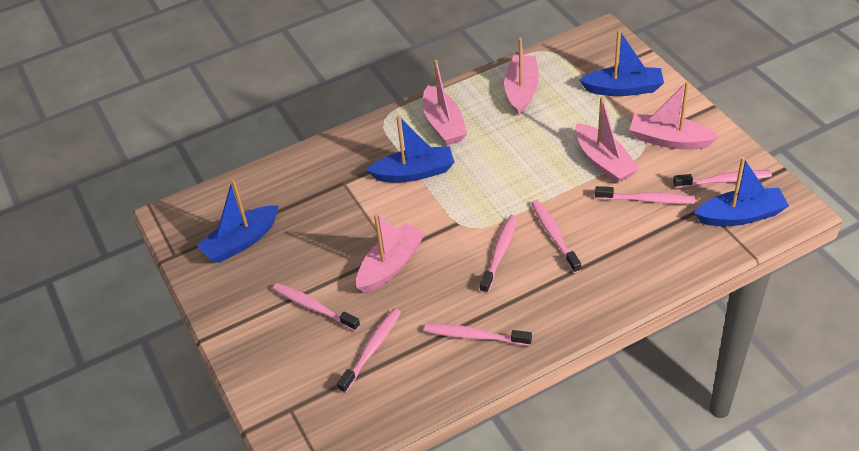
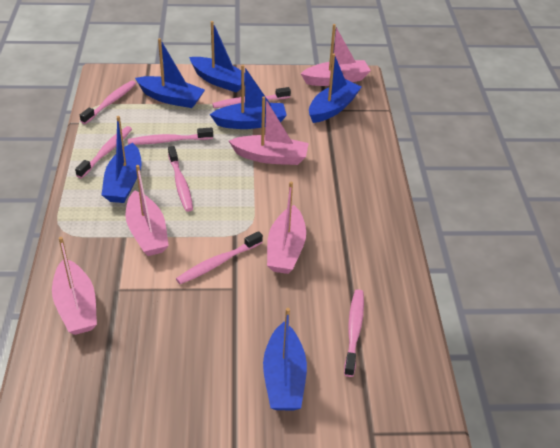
blue boat: [196,179,279,263] [367,116,455,182] [579,30,664,96] [694,157,789,226] = 4 -> [102,116,142,203] [135,38,205,108] [189,21,245,93] [210,65,287,129] [263,308,307,410] [309,54,361,123] = 6

